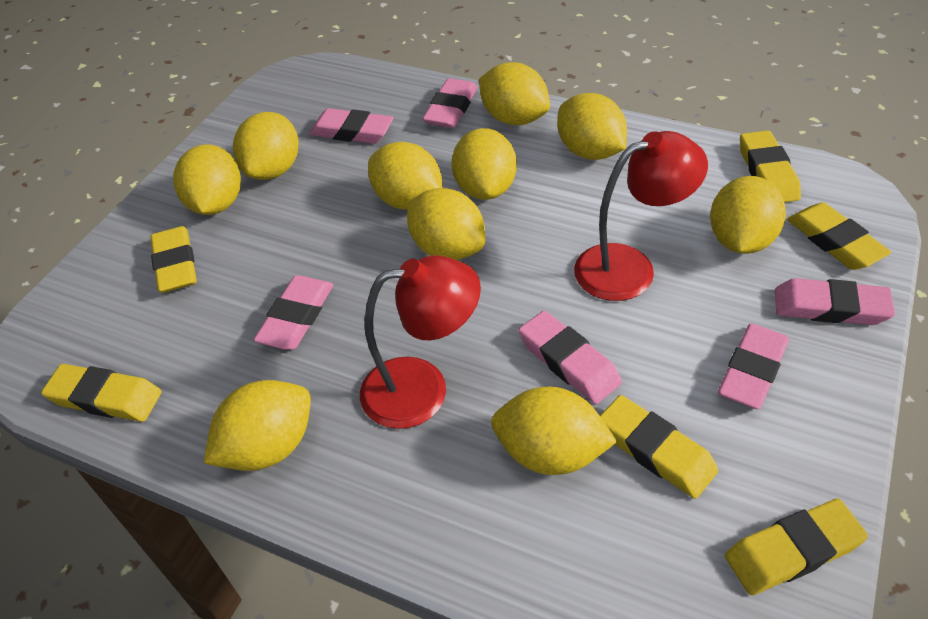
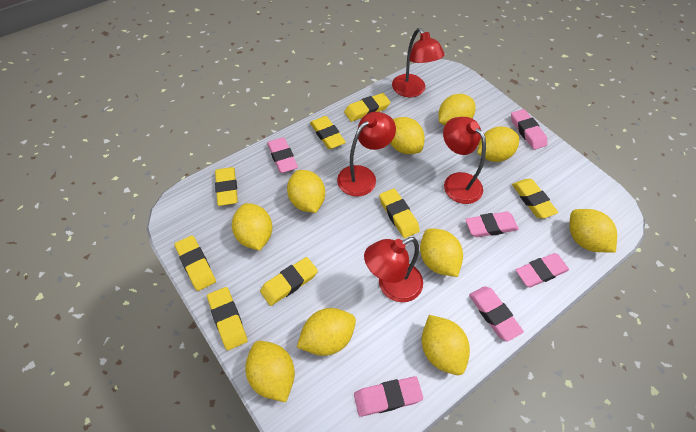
red lamp: [360,255,481,429] [574,131,708,301] = 2 -> [337,112,396,197] [364,237,423,302] [392,28,445,97] [443,117,486,204] = 4
yellow eraser: [41,364,162,422] [150,226,197,293] [600,395,718,499] [725,498,868,595] [740,130,801,202] [787,202,891,270] = 6 -> [174,235,216,291] [207,287,248,350] [215,167,238,206] [260,257,318,306] [310,116,346,149] [344,93,391,122] [379,188,420,238] [512,179,558,218] = 8

